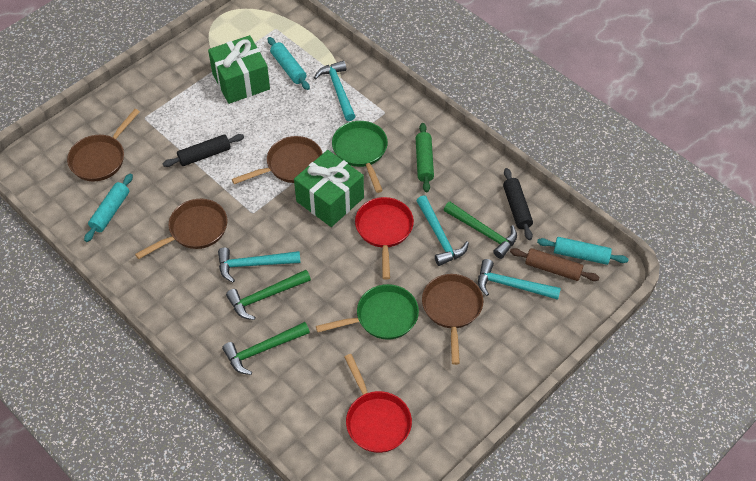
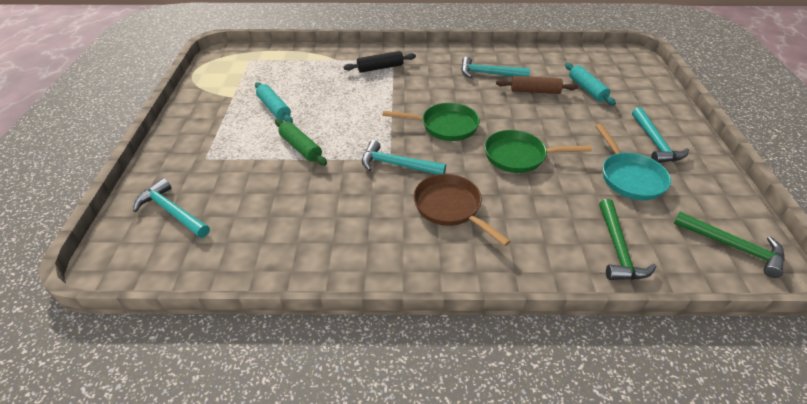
black rolling pin: [163,134,244,167] [503,168,533,240] = 2 -> [343,51,416,73] = 1
brown pan: [67,109,140,181] [135,199,227,259] [232,136,323,184] [422,274,483,365] = 4 -> [413,174,511,246] = 1
green gift: [208,35,270,104] [294,150,364,227] = 2 -> none = 0
green hammer: [222,322,310,375] [226,270,311,320] [444,202,517,259] = 3 -> [599,199,657,280] [673,212,785,278] = 2
red pan: [344,354,412,453] [355,197,414,280] = 2 -> none = 0
turquoise pan: none = 0 -> [595,124,671,200] = 1
turquoise rolling pin: [84,173,133,242] [267,37,310,90] [537,237,629,265] = 3 -> [255,82,293,123] [565,63,616,106] = 2

